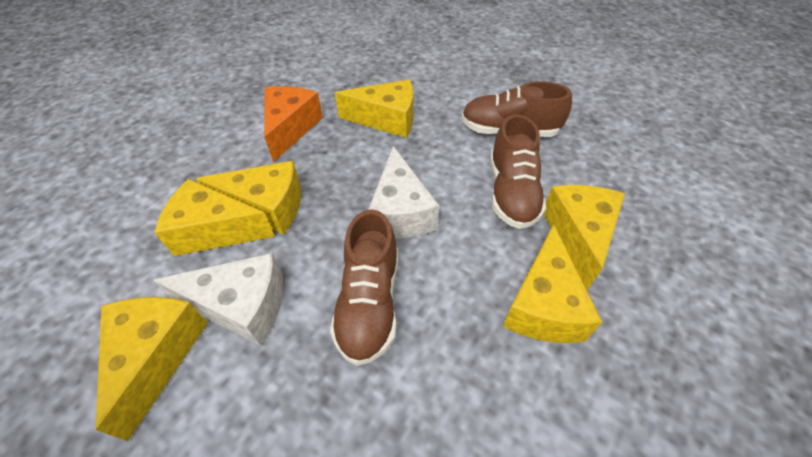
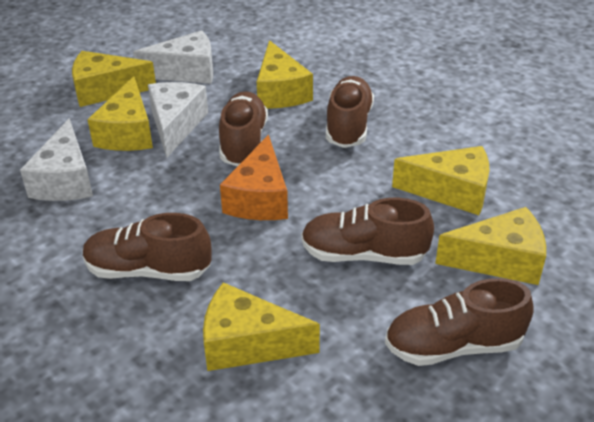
brown shoe: [330,209,398,366] [461,81,572,137] [490,114,546,229] = 3 -> [83,213,212,281] [219,91,268,166] [301,198,434,265] [326,76,374,148] [385,278,534,366] = 5
white cheese: [153,253,283,346] [368,146,439,239] = 2 -> [20,118,93,201] [133,30,213,84] [148,82,208,158] = 3

